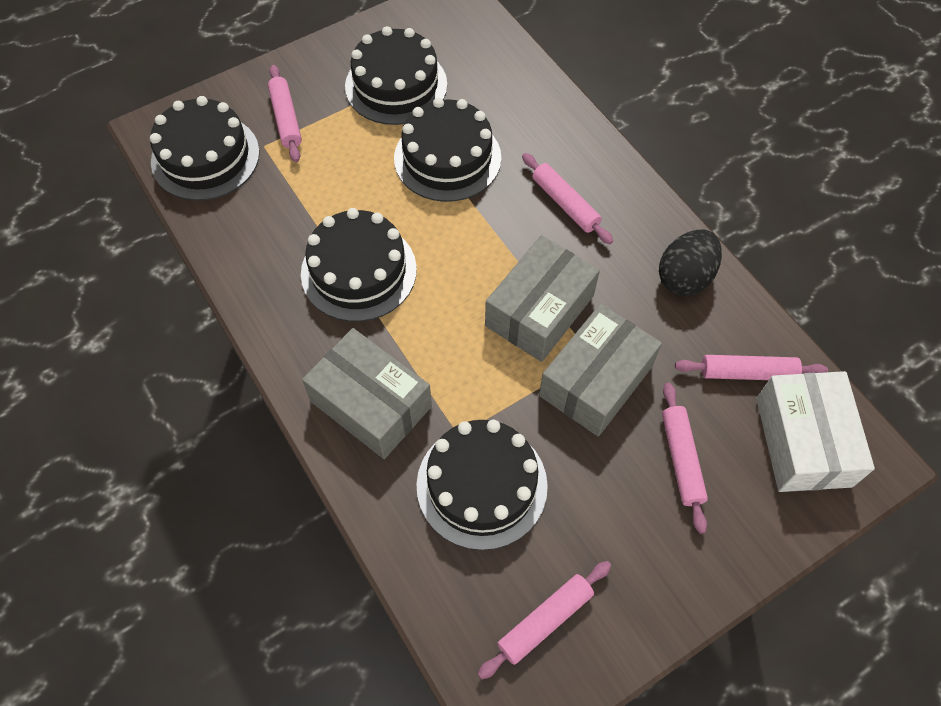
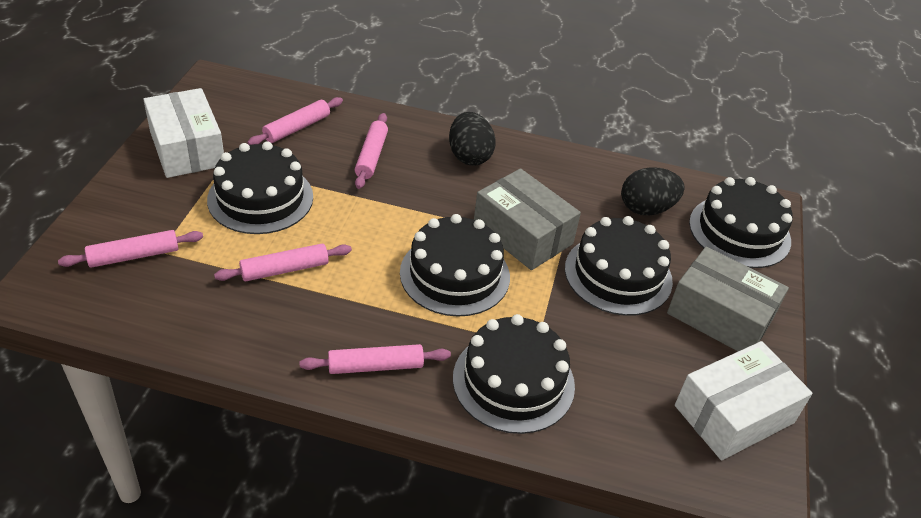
black egg: [659,229,722,296] = 1 -> [449,112,496,165] [621,168,685,216] = 2
grey box: [302,328,432,459] [485,235,600,362] [539,304,662,437] = 3 -> [474,168,581,270] [667,246,789,351] = 2
white box: [756,371,875,492] = 1 -> [143,88,224,178] [675,341,813,460] = 2

